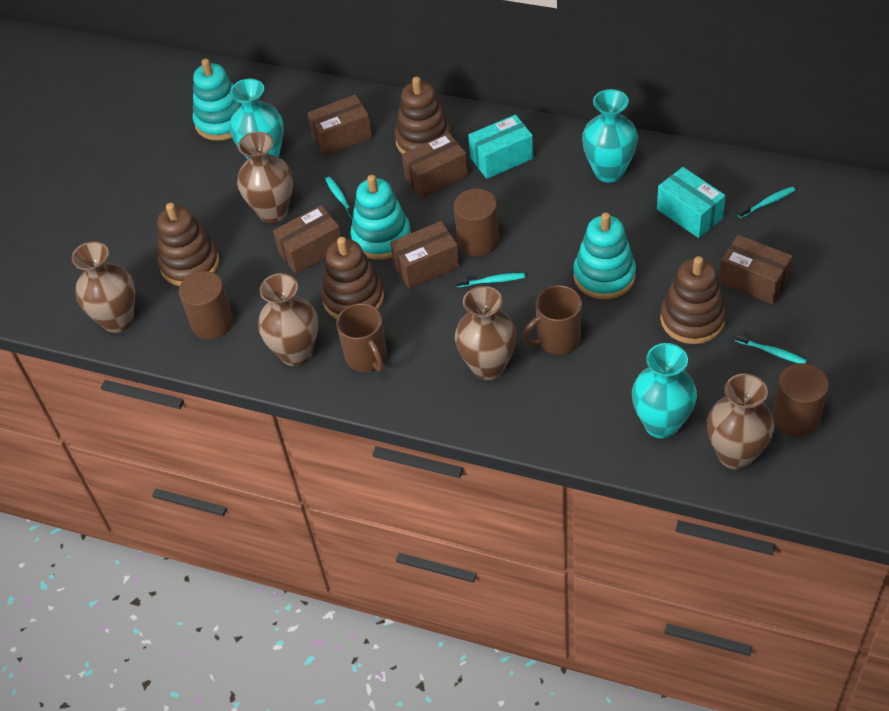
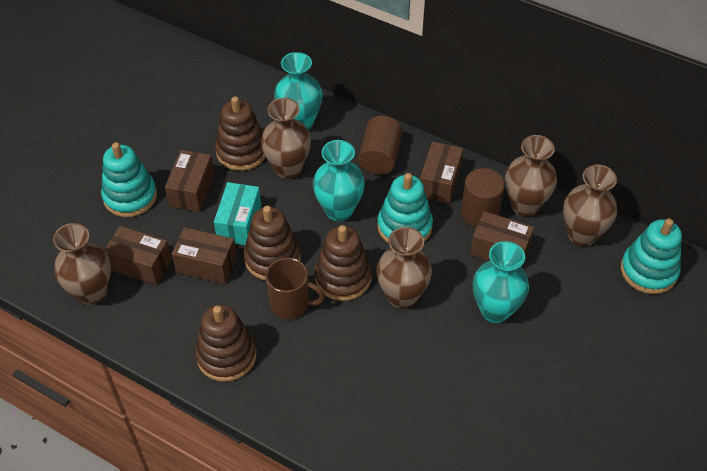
brown cylinder: [179,271,234,339] [454,188,499,256] [772,363,829,437] = 3 -> [358,116,403,175] [461,168,505,228] = 2
brown mug: [336,303,387,372] [522,285,582,355] = 2 -> [266,257,325,319] = 1
turquoise box: [468,115,533,179] [657,167,726,238] = 2 -> [214,182,261,245] = 1
turquoise toothbrush: [325,177,354,219] [456,273,525,287] [735,332,807,363] [737,186,796,218] = 4 -> none = 0

